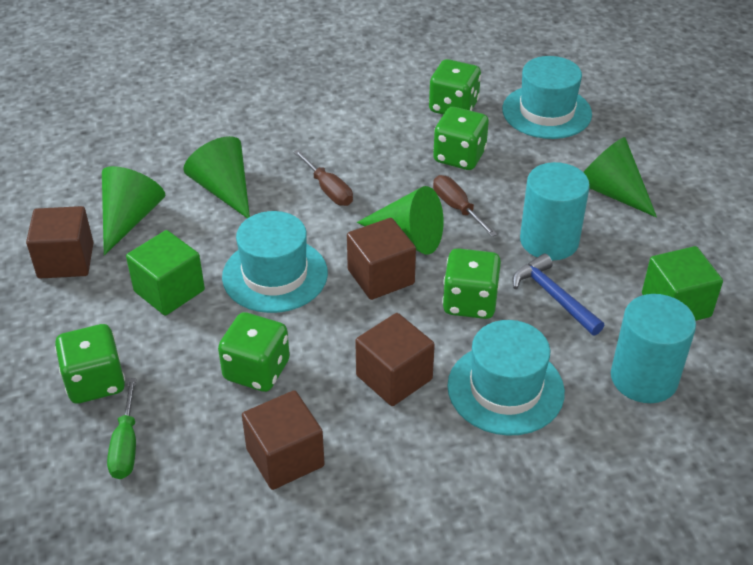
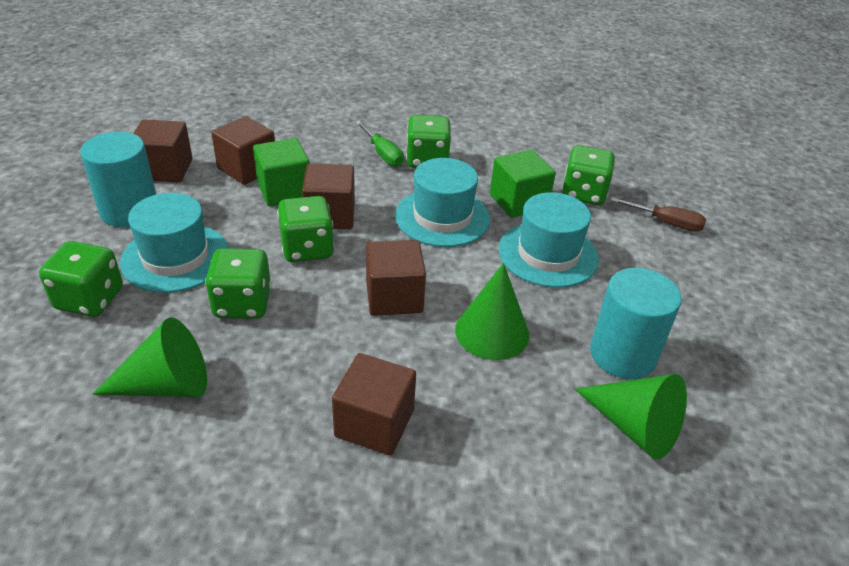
blue hammer: [512,254,604,336] = 1 -> none = 0
brown cube: [26,206,94,279] [242,390,325,490] [347,218,416,300] [355,313,435,406] = 4 -> [133,119,192,182] [211,116,275,185] [302,164,355,229] [332,353,416,455] [366,240,426,316] = 5
brown screwdriver: [294,150,353,206] [433,175,497,237] = 2 -> [611,197,706,232] = 1
green cone: [102,166,165,256] [183,136,250,219] [357,186,444,255] [584,137,657,218] = 4 -> [92,317,207,397] [455,263,529,360] [575,374,687,460] = 3

